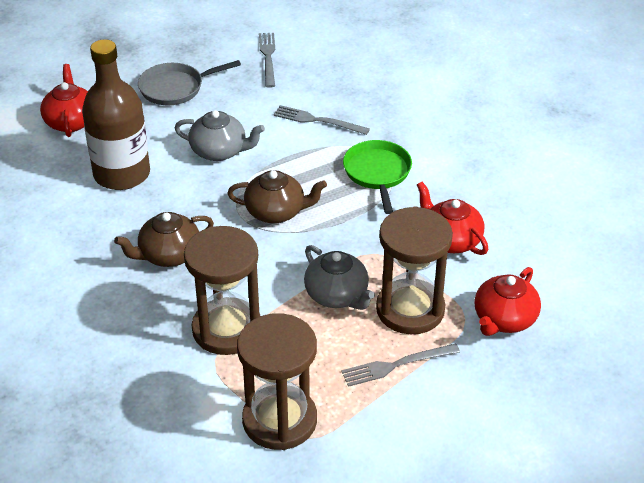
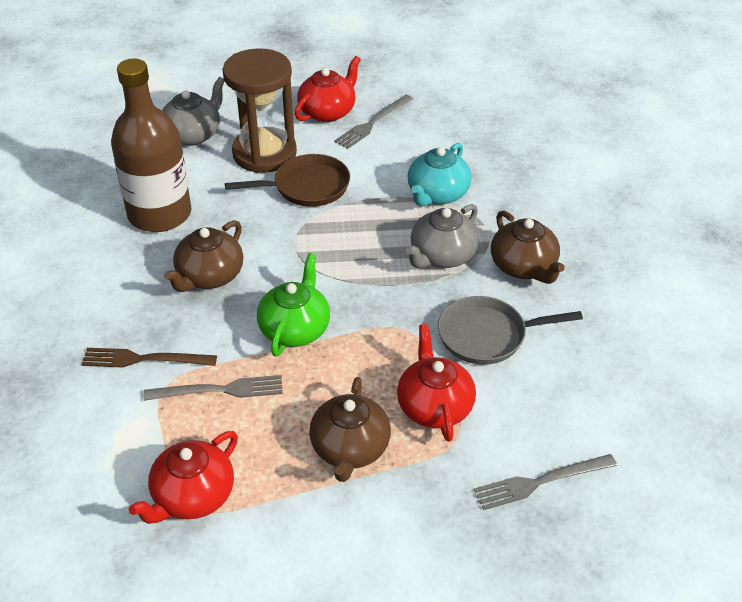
brown fork: none = 0 -> [82,348,217,368] = 1
brown hourglass: [184,226,260,355] [237,313,317,450] [376,206,453,334] = 3 -> [222,48,297,173] = 1
brown pan: none = 0 -> [225,154,350,207] = 1
brown teapot: [114,212,214,267] [227,170,327,223] = 2 -> [164,220,243,292] [309,377,391,482] [491,210,565,284] = 3
green pan: [343,140,412,214] = 1 -> none = 0
green teapot: none = 0 -> [257,253,330,356] = 1
turquoise teapot: none = 0 -> [407,143,472,207] = 1

